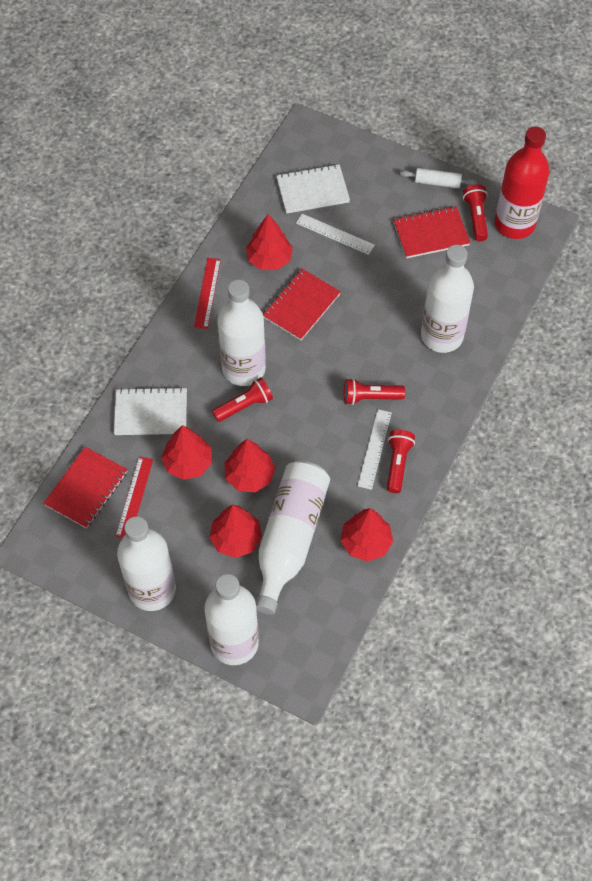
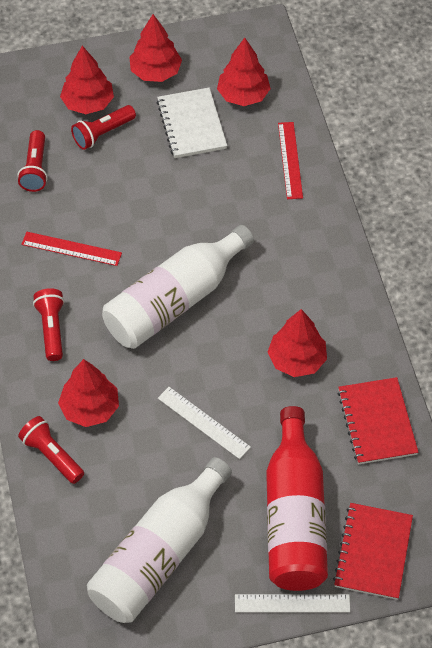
red notebook: [43,446,127,529] [263,269,341,340] [393,206,470,258] = 3 -> [333,503,413,600] [338,377,419,464] = 2
white bottle: [117,516,176,611] [204,574,259,665] [218,280,266,386] [255,461,330,615] [421,245,474,353] = 5 -> [87,457,232,623] [102,225,254,349] = 2
white notebook: [114,387,187,435] [276,164,350,214] = 2 -> [157,87,227,158] = 1
white rolling pin: [400,168,477,188] = 1 -> none = 0

